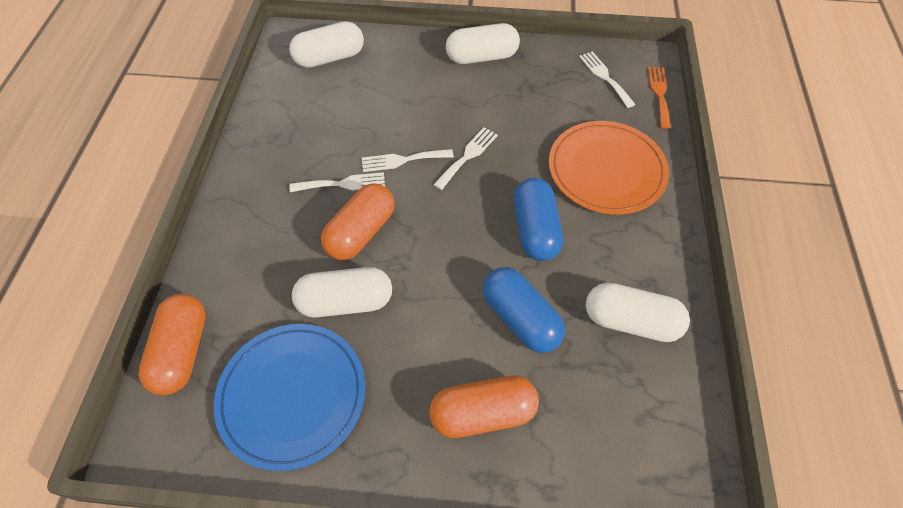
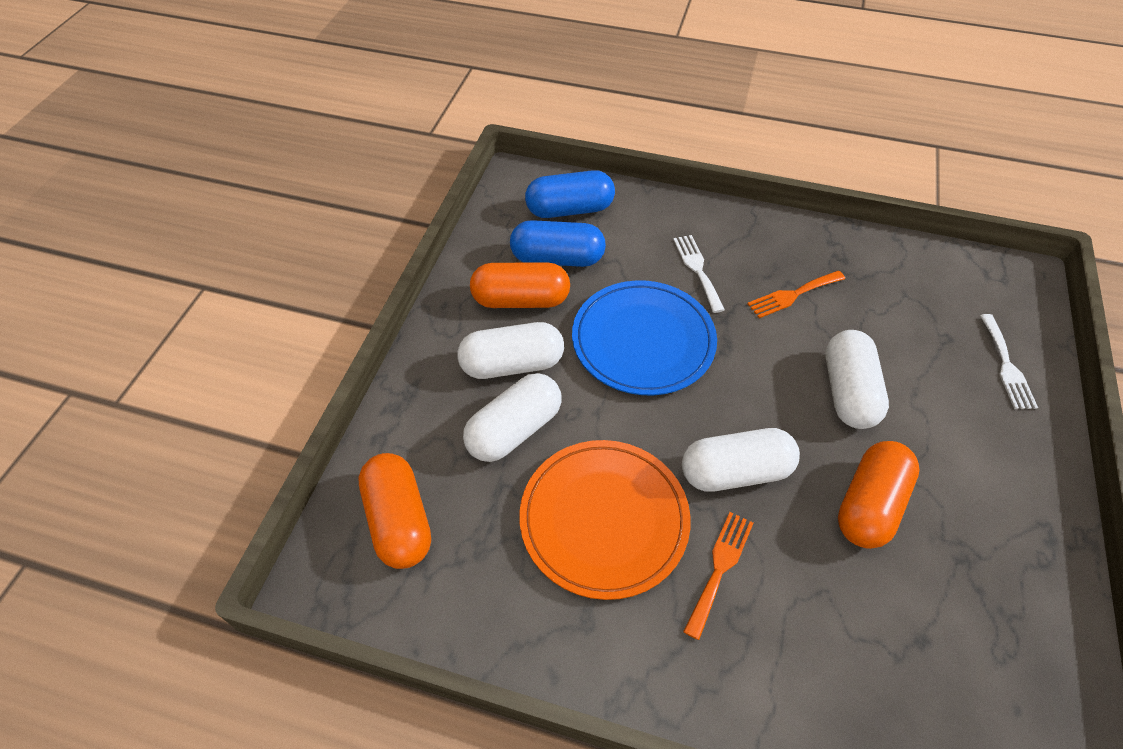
orange fork: [648,67,671,129] = 1 -> [683,512,753,640] [747,271,845,318] = 2
white fork: [290,172,385,192] [362,149,454,172] [433,127,498,190] [579,51,636,108] = 4 -> [673,235,725,313] [980,314,1038,409] = 2

